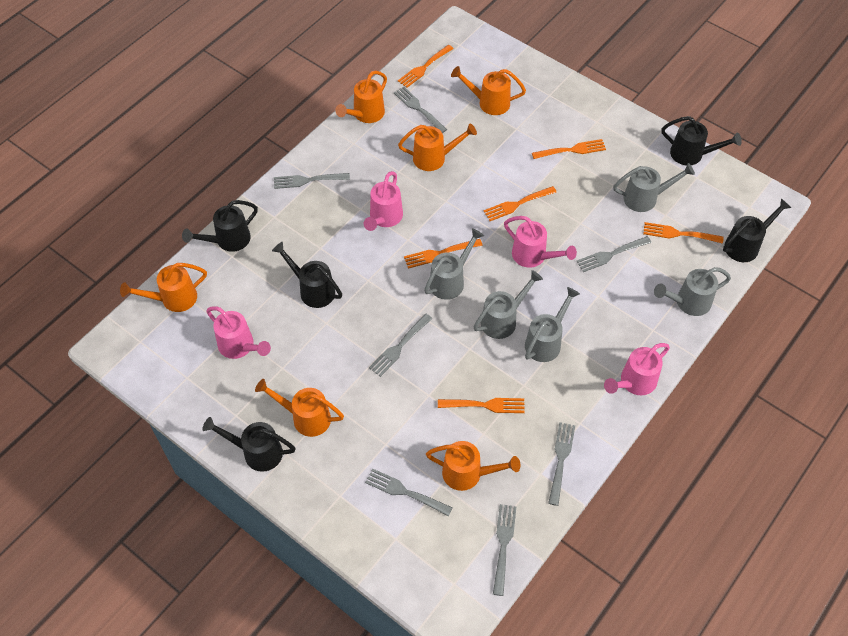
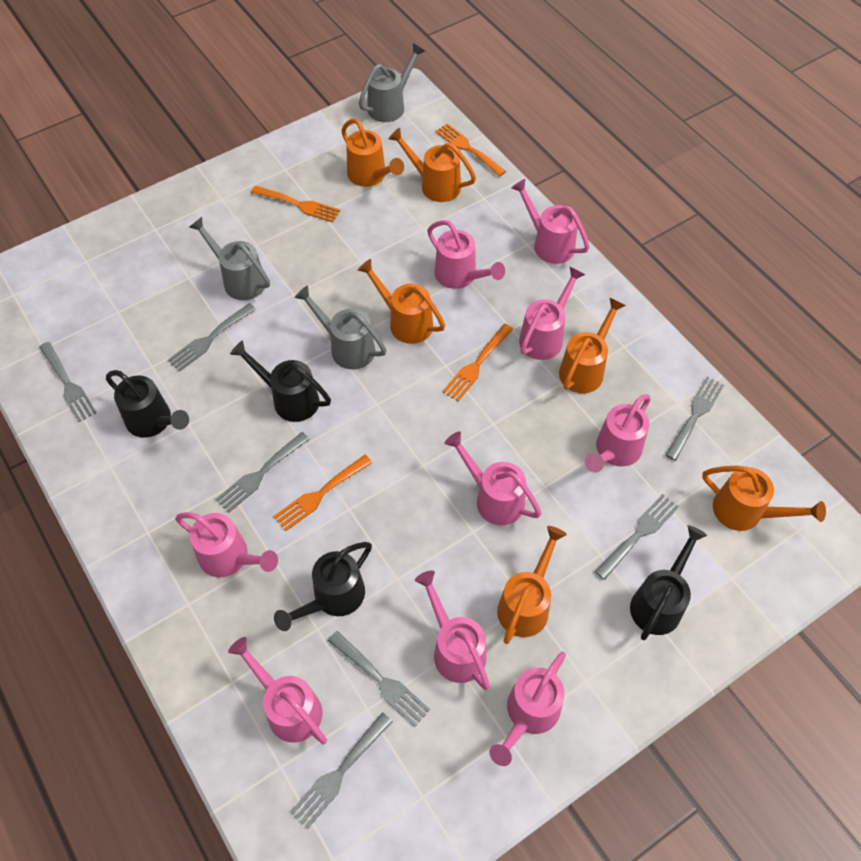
black watering can: [182,200,258,252] [202,417,296,472] [272,242,342,308] [661,116,742,165] [723,198,792,262] = 5 -> [106,370,189,438] [230,340,331,422] [274,542,372,631] [630,525,707,640] = 4
grey watering can: [424,228,484,300] [474,270,543,339] [525,287,580,362] [613,163,695,212] [654,267,731,316] = 5 -> [189,217,270,300] [294,286,386,369] [359,43,426,122] = 3
orange fork: [398,45,454,88] [404,239,483,269] [438,398,525,413] [484,186,557,221] [532,139,606,159] [643,222,723,244] = 6 -> [251,186,340,222] [273,455,372,531] [435,123,506,177] [443,324,513,401] = 4
pink watering can: [206,306,271,359] [364,171,403,231] [504,216,577,268] [604,343,670,395] = 4 -> [175,512,278,577] [228,637,327,744] [415,570,490,690] [427,220,505,289] [445,431,541,525] [489,652,566,766] [511,179,589,264] [519,267,586,360] [585,394,651,473] = 9

